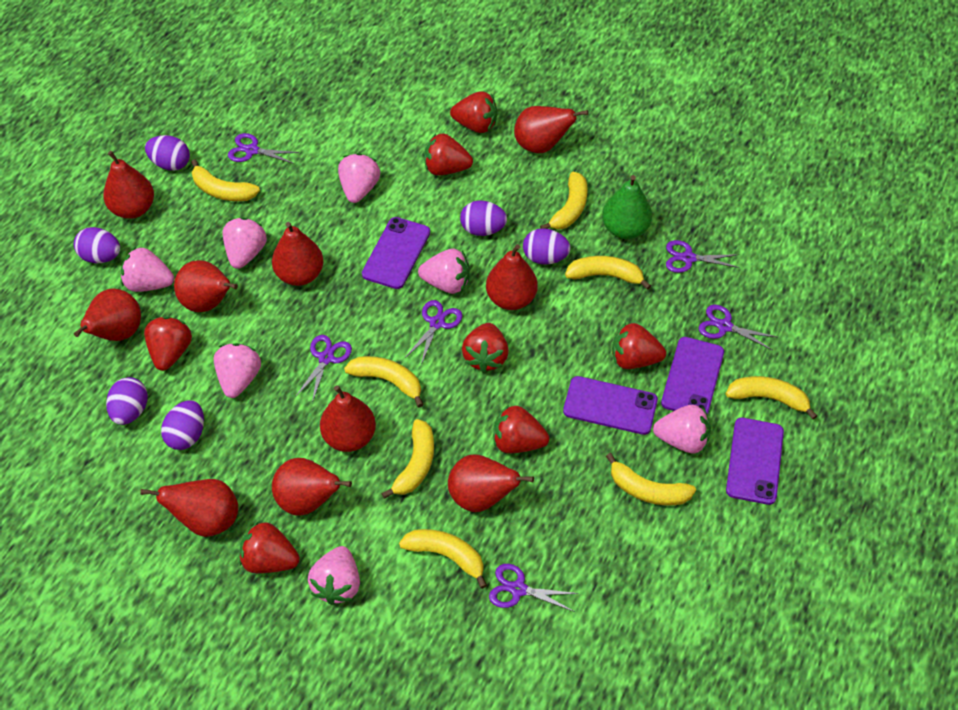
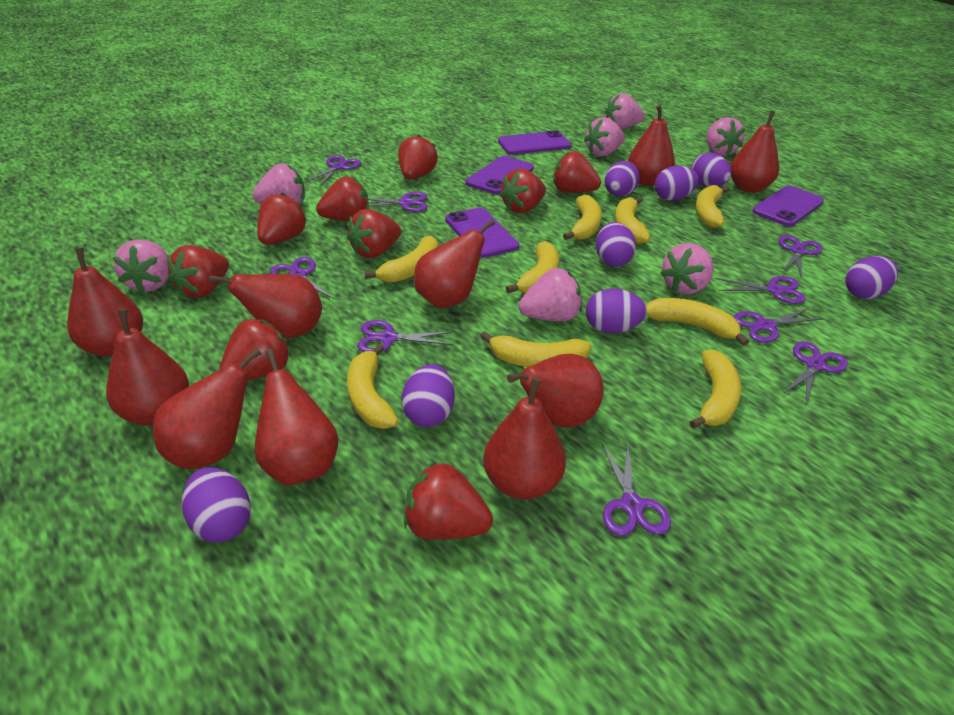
green pear: [602,175,652,239] = 1 -> none = 0
purple egg: [74,227,120,263] [106,377,148,425] [145,135,190,171] [161,400,204,450] [460,200,507,236] [523,228,570,265] = 6 -> [182,467,251,543] [402,364,455,427] [586,289,647,333] [596,222,636,267] [604,161,640,197] [655,166,699,201] [691,153,732,187] [845,256,898,299] = 8
purple scissors: [228,133,300,164] [295,335,352,403] [405,300,463,365] [489,564,579,612] [666,240,740,273] [698,305,776,350] = 6 -> [270,257,334,299] [306,155,361,186] [357,320,453,352] [368,192,427,212] [602,442,671,536] [716,276,806,304] [733,308,823,343] [778,235,823,278] [783,341,848,405] = 9
red strawberry: [144,317,192,371] [239,521,300,573] [424,133,473,175] [450,92,497,133] [462,323,509,373] [493,405,549,453] [612,323,666,369] = 7 -> [167,245,229,298] [219,319,291,381] [257,192,307,245] [316,177,368,221] [347,209,401,258] [398,135,438,180] [404,461,493,540] [499,169,546,213] [553,151,601,193] = 9
yellow banana: [191,159,260,201] [344,356,424,407] [381,419,434,499] [399,529,487,589] [540,172,588,230] [565,256,651,290] [606,453,696,505] [726,376,817,419] = 8 -> [347,344,399,429] [365,235,438,283] [480,331,591,367] [506,241,559,293] [563,195,602,240] [615,196,650,244] [646,298,749,346] [689,350,742,429] [695,185,729,228] = 9

